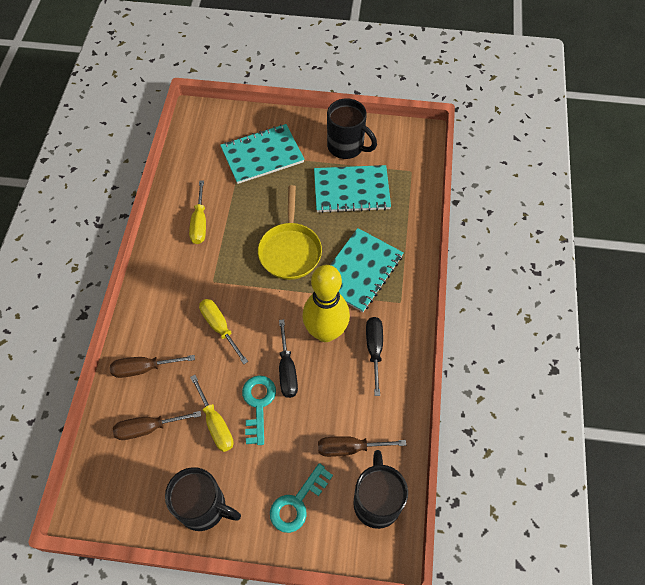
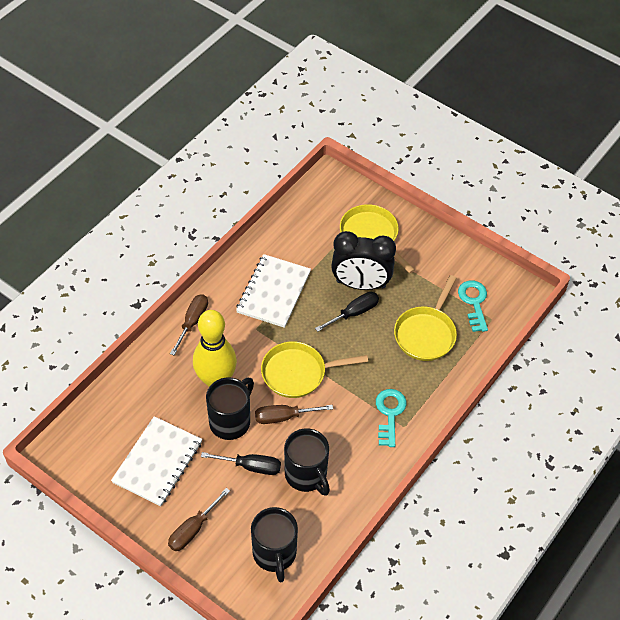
black clock: none = 0 -> [331,231,396,290] = 1
turquoise notebook: [220,124,304,184] [314,165,391,213] [330,228,404,312] = 3 -> none = 0
white notebook: none = 0 -> [111,416,202,506] [236,254,311,328] = 2
yellow pan: [258,185,322,280] = 1 -> [261,341,368,398] [340,204,415,273] [394,275,457,361] = 3
yellow screwdriver: [189,180,206,244] [190,375,234,452] [199,299,248,364] = 3 -> none = 0

